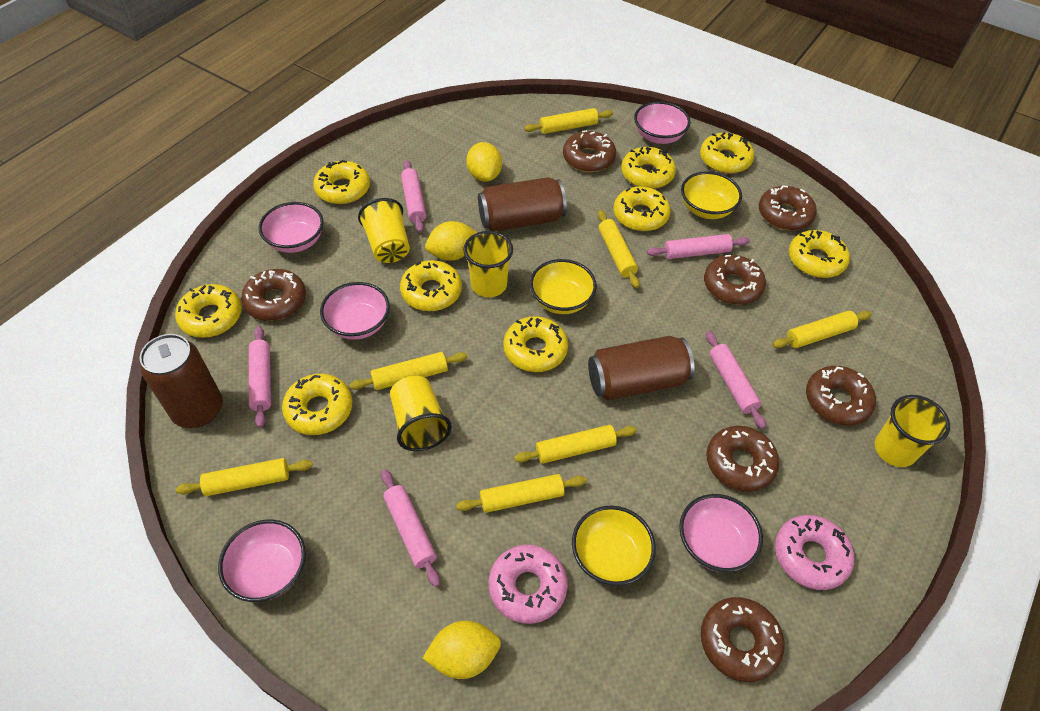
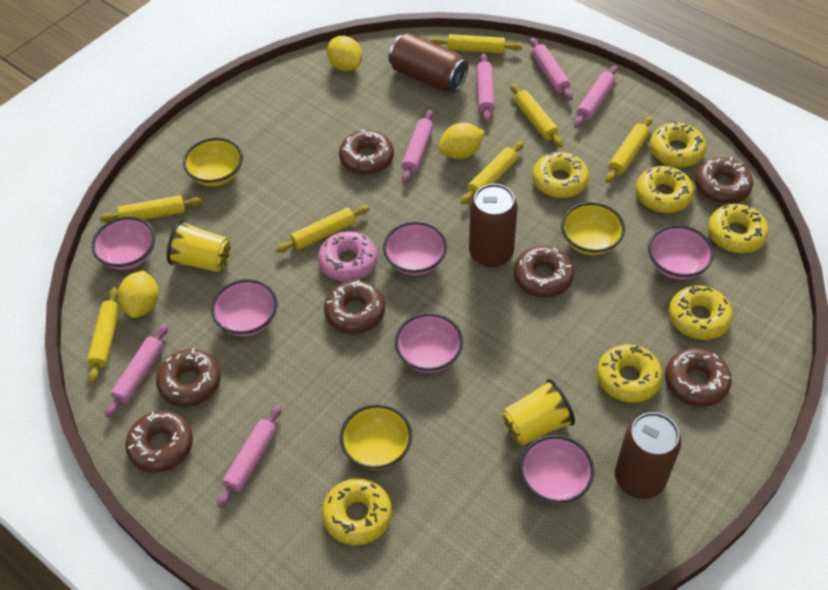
pink bowl: [218,520,306,602] [259,202,323,253] [320,282,390,340] [634,101,690,144] [679,494,763,572] = 5 -> [92,217,155,270] [211,279,278,336] [383,221,447,275] [395,313,463,373] [520,435,594,504] [648,225,714,280] = 6
pink donut: [489,545,568,624] [775,515,854,590] = 2 -> [318,231,377,282] = 1
pink rolling pin: [249,326,271,428] [381,469,440,587] [401,160,426,233] [647,234,750,259] [706,331,766,429] = 5 -> [105,324,168,418] [217,405,281,508] [402,110,434,183] [476,53,495,122] [530,38,573,100] [574,65,617,128] = 6
yellow cup: [358,198,410,263] [390,376,452,451] [463,231,513,297] [875,395,950,467] = 4 -> [167,220,231,272] [502,379,575,446] = 2
yellow donut: [175,284,242,338] [282,374,353,435] [313,160,370,204] [400,260,462,311] [503,316,568,372] [614,186,671,231] [621,147,676,189] [700,132,754,174] [789,230,850,278] = 9 -> [322,478,392,545] [532,152,589,198] [597,344,663,403] [636,165,694,213] [650,121,706,167] [669,285,733,340] [708,204,769,253] = 7

